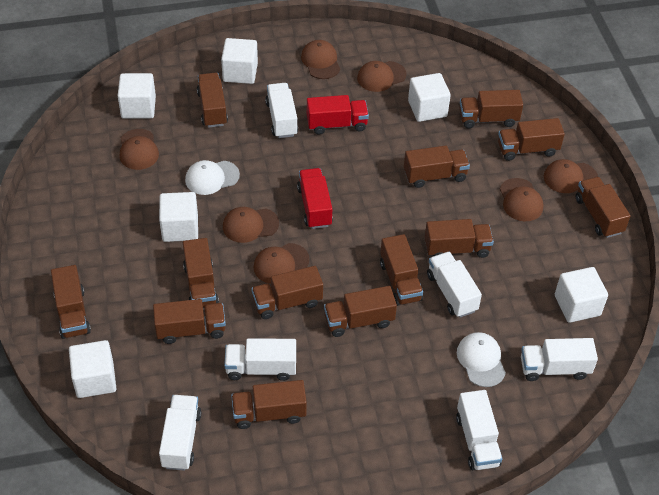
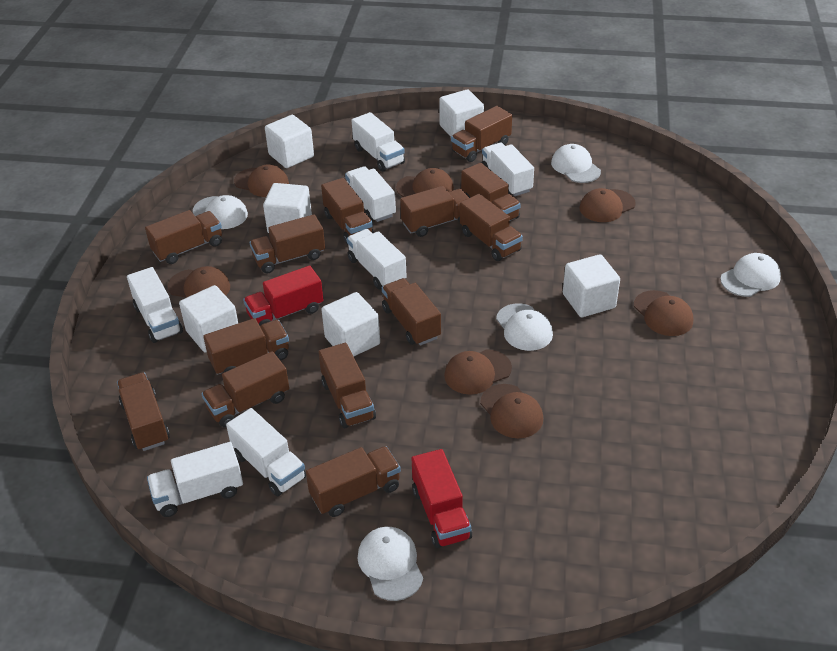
white cap: [185,160,240,195] [457,332,506,387] = 2 -> [193,195,248,229] [357,527,423,601] [496,303,553,351] [551,144,601,183] [720,253,781,297] = 5
white truck: [159,395,201,471] [224,338,296,381] [265,83,298,138] [427,252,482,318] [456,390,502,470] [521,338,598,381] = 6 -> [127,267,183,343] [147,442,243,517] [226,408,306,496] [345,166,396,222] [347,229,407,289] [352,112,405,172] [482,143,534,196] = 7

